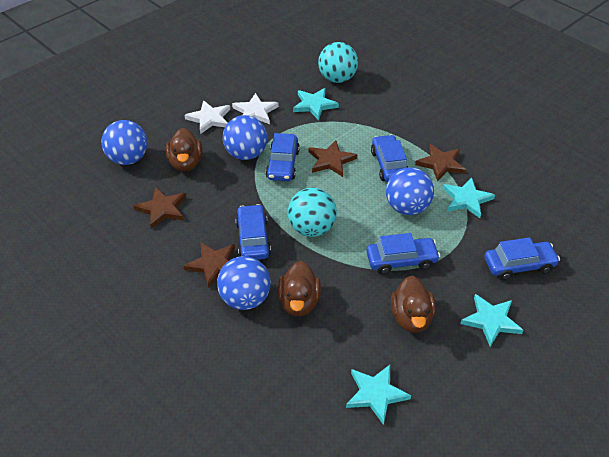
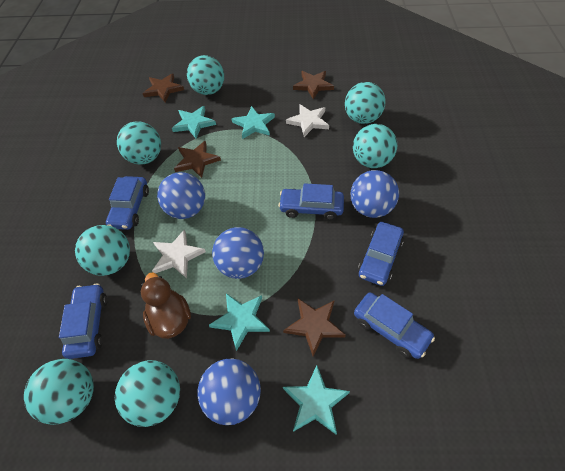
brown duck: [166,128,203,171] [277,261,321,317] [391,276,436,333] = 3 -> [141,272,191,339] = 1
turquoise ball: [288,188,337,237] [318,42,358,83] = 2 -> [24,359,94,425] [75,225,130,276] [115,360,180,427] [117,121,161,165] [187,55,224,95] [345,82,386,124] [353,124,397,168] = 7

